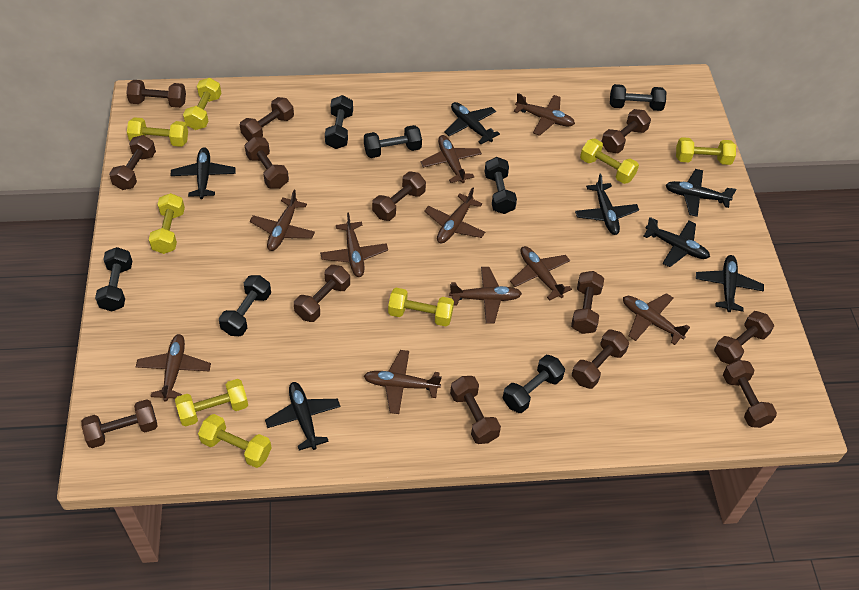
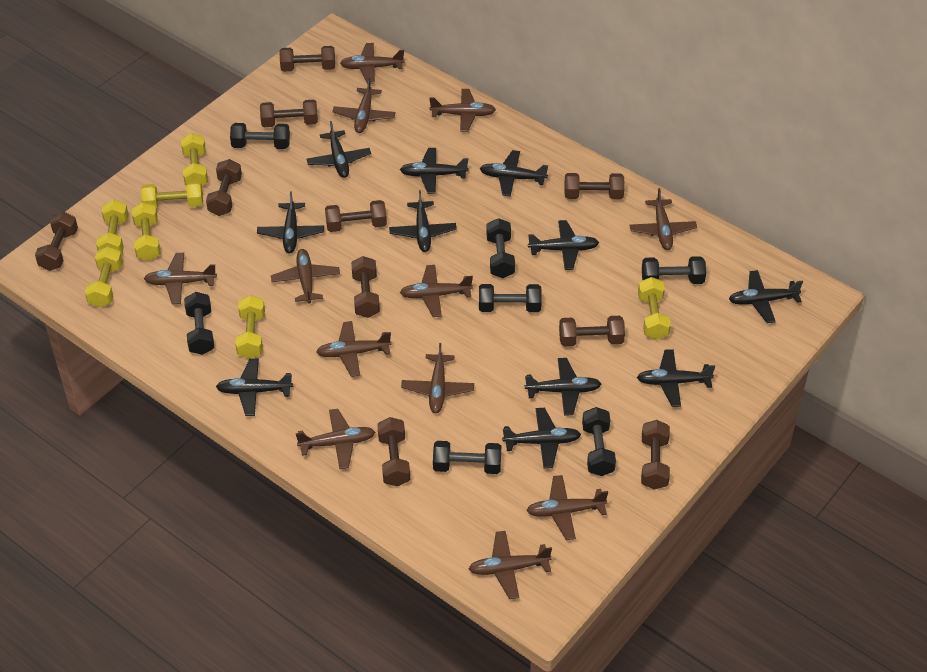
black plane: [170,147,236,199] [265,382,341,451] [444,102,500,144] [575,174,639,235] [643,217,710,267] [666,169,736,217] [696,255,764,312] = 7 -> [216,358,293,416] [257,191,324,253] [306,121,371,178] [389,190,457,252] [400,148,468,194] [480,150,548,197] [502,408,581,468] [525,358,601,416] [528,220,599,270] [637,350,715,407] [729,270,803,323] = 11
brown dumbbell: [81,399,158,448] [109,135,156,190] [126,80,186,108] [240,97,294,141] [245,137,289,189] [294,265,350,322] [372,172,426,221] [450,376,501,444] [571,271,604,334] [572,330,629,389] [601,109,651,153] [714,311,774,364] [723,360,777,428] = 13 -> [35,212,78,271] [206,159,242,216] [260,100,318,127] [279,46,335,72] [325,200,387,232] [351,256,380,318] [377,417,410,486] [559,316,625,346] [564,173,624,199] [641,420,670,490] = 10
brown plane: [136,334,211,402] [250,190,315,251] [320,212,388,277] [364,350,442,414] [421,135,482,183] [424,187,485,243] [449,267,522,324] [510,246,572,301] [514,93,575,136] [623,293,690,345] = 10 -> [144,253,217,304] [271,249,340,304] [296,409,375,469] [316,321,392,377] [332,77,396,133] [340,43,405,84] [400,265,473,317] [401,343,474,413] [429,89,496,132] [469,531,552,599] [526,475,608,540] [630,188,697,250] = 12
yellow dumbbell: [127,117,188,147] [149,193,185,254] [175,379,248,427] [183,78,221,130] [198,414,272,468] [388,288,454,326] [580,139,639,184] [676,137,736,165] = 8 -> [85,246,123,308] [96,200,128,254] [132,202,161,261] [141,181,203,209] [181,133,208,186] [235,295,265,359] [638,277,671,340] = 7

